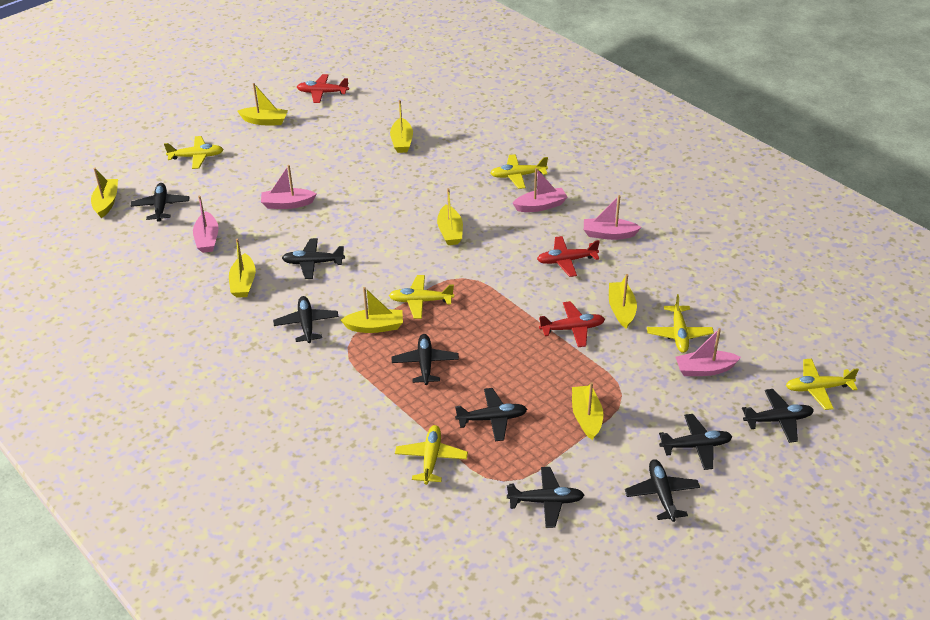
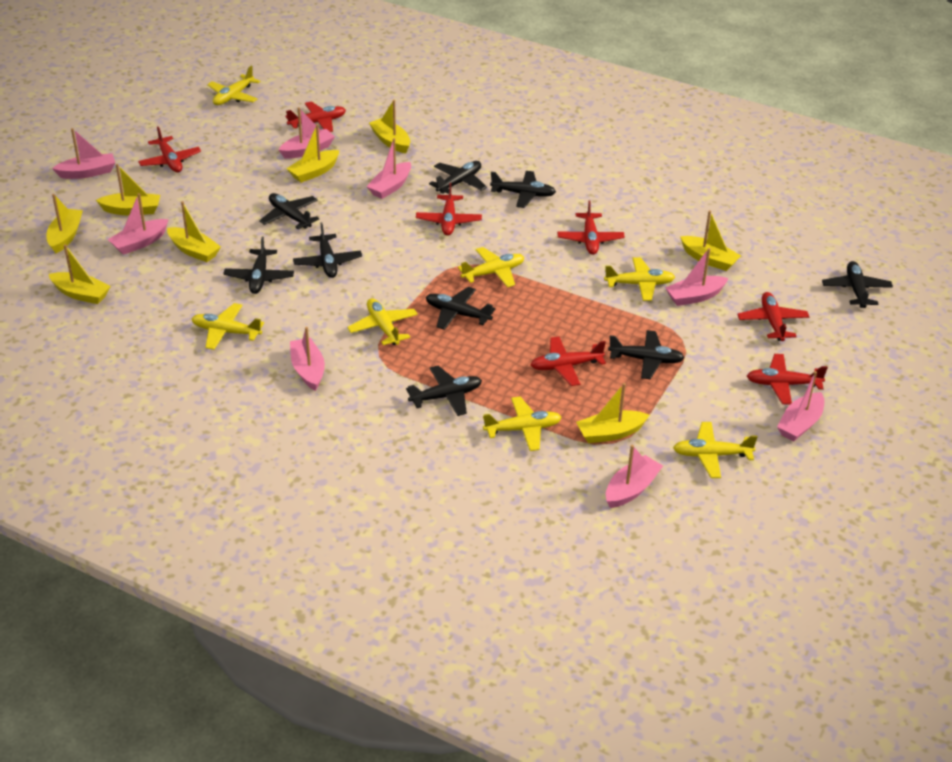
pink boat: [193,196,219,253] [261,165,317,209] [512,168,568,212] [584,195,641,240] [676,328,741,376] = 5 -> [52,128,115,179] [108,193,169,255] [279,107,335,159] [290,327,325,391] [366,138,411,199] [606,445,663,508] [665,248,728,306] [777,371,824,441] = 8
red plane: [297,74,349,103] [537,236,600,277] [539,301,605,347] = 3 -> [138,127,201,173] [285,101,346,132] [416,183,482,236] [531,336,606,386] [557,200,625,255] [737,292,809,341] [747,354,828,405] = 7
yellow plane: [164,136,224,169] [389,275,454,319] [395,425,468,485] [490,154,548,189] [647,294,714,353] [786,359,859,410] = 6 -> [192,303,264,350] [207,66,260,105] [347,298,418,345] [458,247,524,288] [483,397,562,451] [604,257,675,301] [673,422,758,478] = 7

